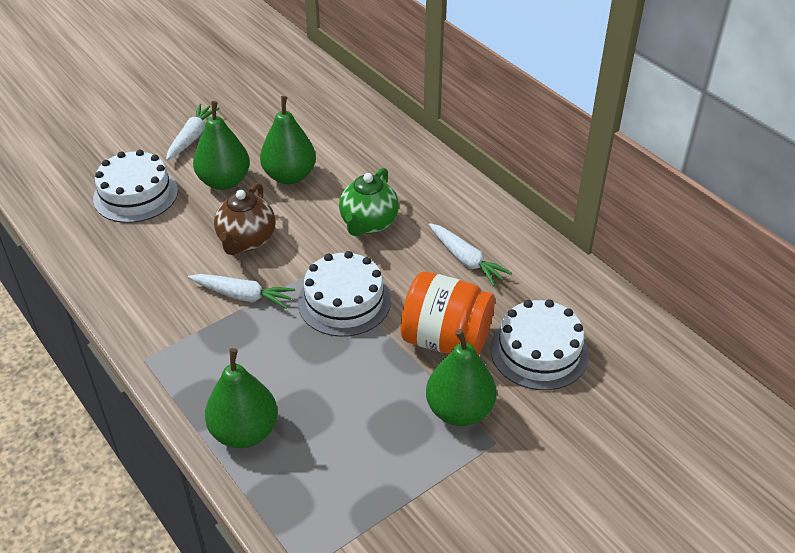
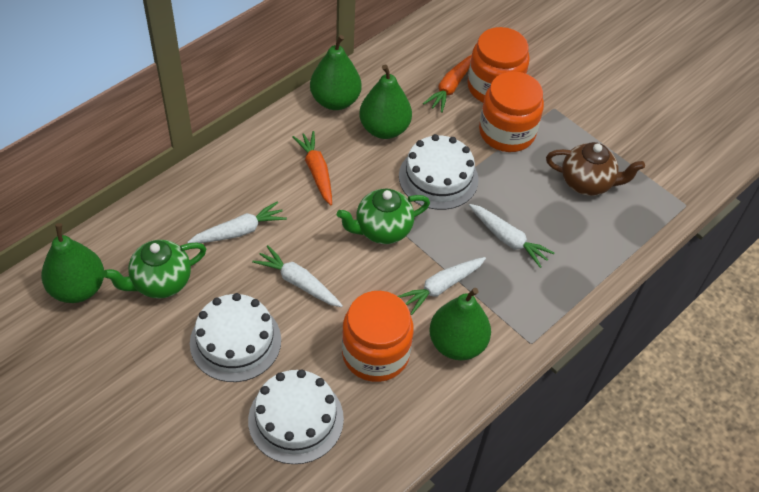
green teapot: [339,168,399,236] = 1 -> [103,240,206,299] [337,188,430,244] = 2
orange carrot: none = 0 -> [292,131,332,206] [423,55,472,113] = 2
orange jar: [400,271,495,355] = 1 -> [342,291,414,382] [467,27,530,102] [479,71,544,152] = 3
white carrot: [166,104,220,161] [188,274,295,308] [429,223,512,286] = 3 -> [187,201,287,243] [252,245,343,307] [398,257,486,315] [469,204,555,268] = 4

